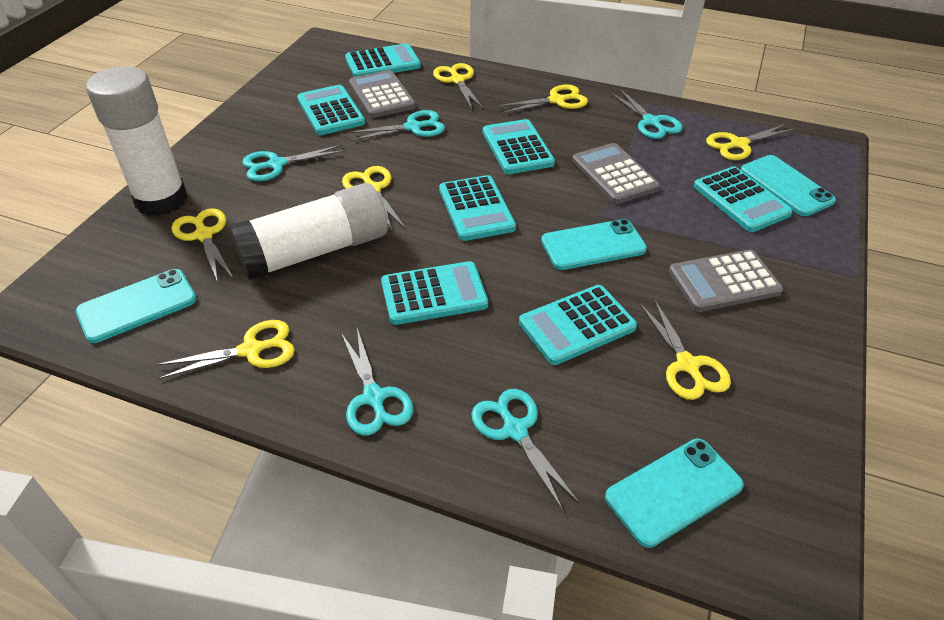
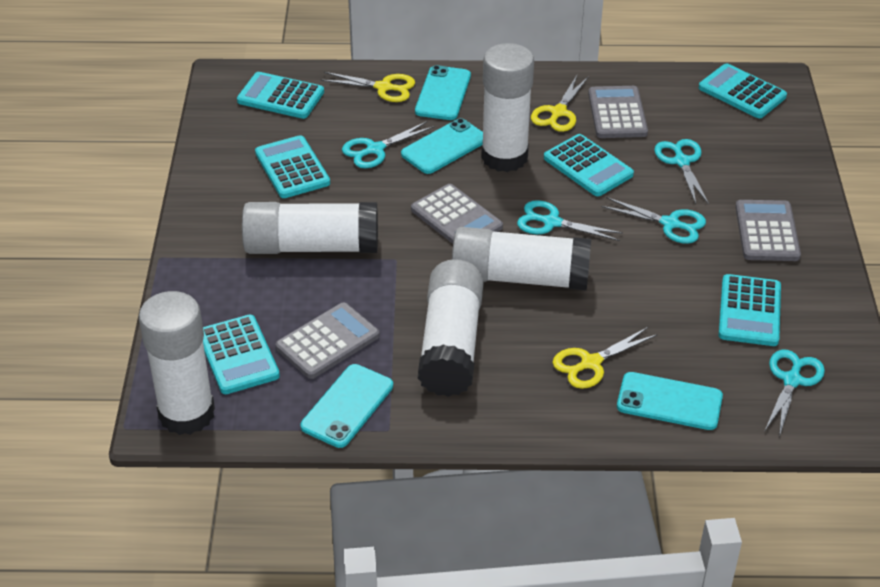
grey calculator: [349,70,416,118] [572,143,660,204] [669,250,783,312] = 3 -> [275,302,379,379] [411,184,503,244] [588,86,648,138] [735,200,801,261] = 4
turquoise calculator: [297,85,365,135] [345,43,421,77] [381,261,488,325] [439,175,516,241] [483,119,555,174] [519,285,637,365] [694,166,793,232] = 7 -> [203,315,280,394] [237,72,324,119] [255,135,330,198] [544,134,634,196] [699,63,787,118] [719,274,781,346] = 6
white glue stick: [86,66,188,216] [229,183,388,280] = 2 -> [139,291,215,435] [242,202,378,254] [418,259,484,397] [452,227,591,291] [481,43,534,172] = 5
yellow scissors: [156,320,295,379] [171,208,233,282] [342,166,406,231] [433,63,483,109] [497,84,588,114] [639,299,731,400] [706,124,795,160] = 7 -> [321,72,415,102] [531,75,589,132] [552,327,658,389] = 3

